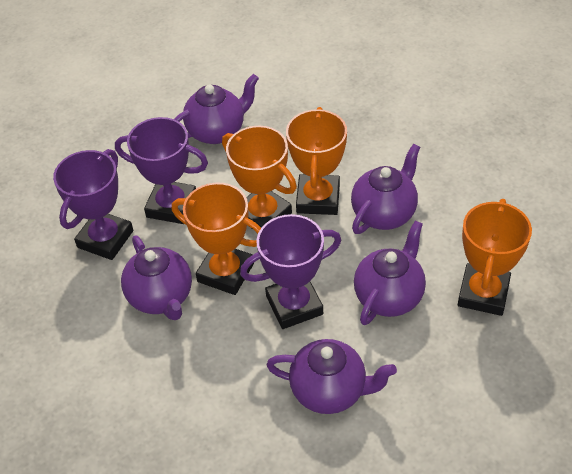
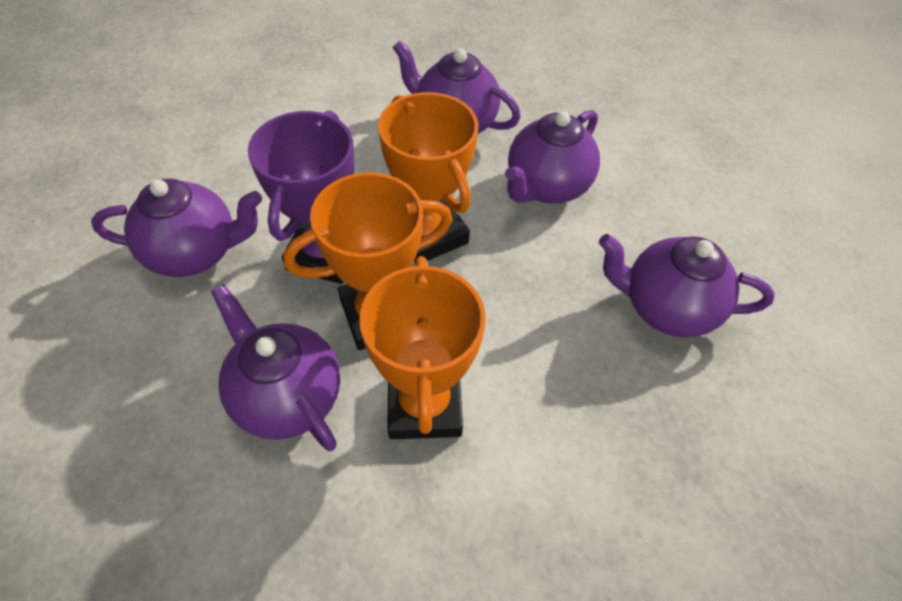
orange trophy: [172,183,261,295] [222,126,297,228] [286,107,347,215] [458,199,532,316] = 4 -> [283,173,452,350] [359,256,486,439] [378,92,478,262] = 3
purple trophy: [53,149,133,260] [115,117,208,224] [240,214,341,329] = 3 -> [248,110,354,284] = 1

